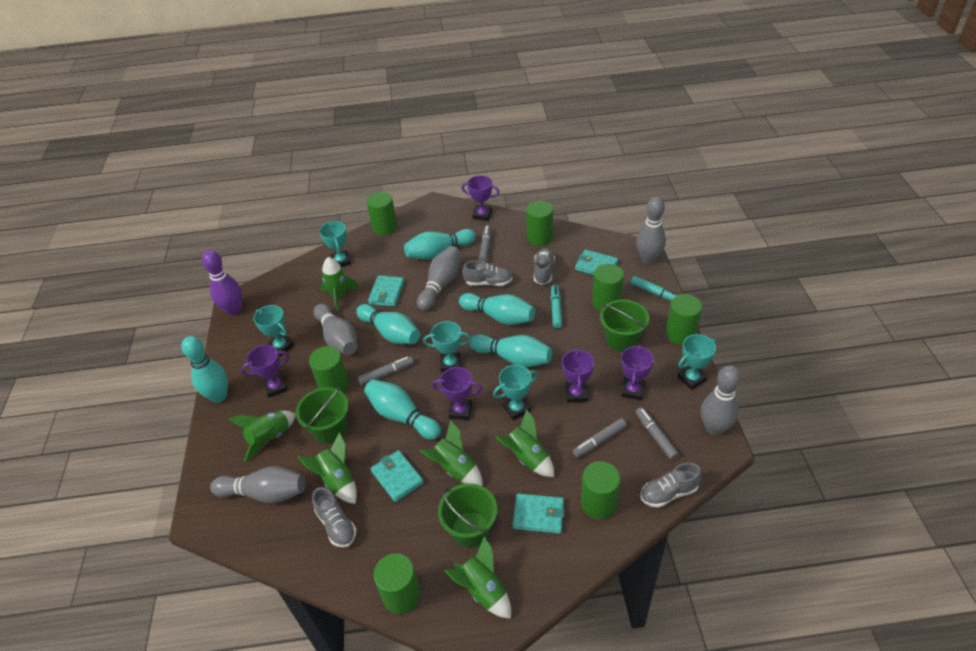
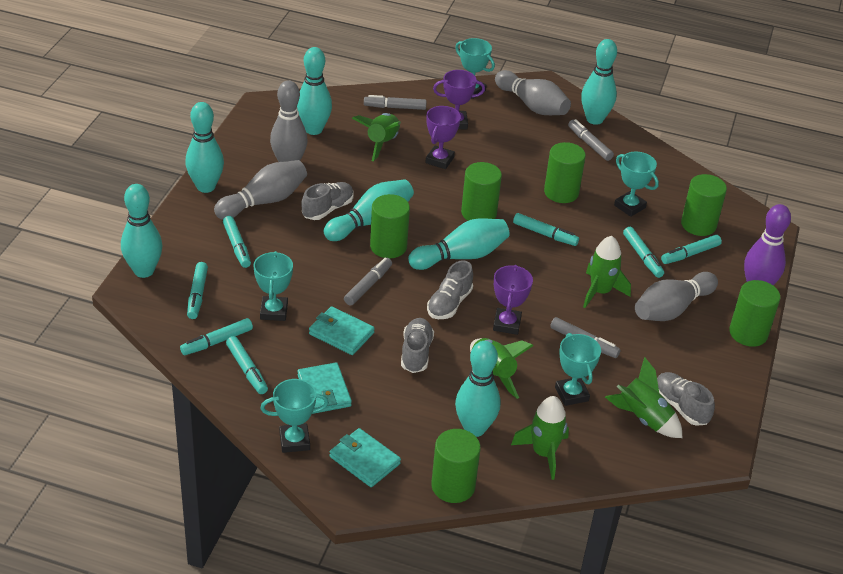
green bucket: [296,387,349,444] [438,483,497,548] [600,299,649,352] = 3 -> none = 0
green cylinder: [309,346,349,393] [367,192,397,236] [374,553,421,614] [526,201,553,246] [581,461,620,519] [592,264,624,311] [666,294,702,345] = 7 -> [370,194,410,258] [431,429,481,503] [461,162,502,221] [544,142,586,203] [681,174,727,236] [729,280,780,347] = 6
green rocket: [228,411,296,461] [298,432,357,504] [321,257,360,313] [420,420,483,486] [445,536,511,619] [495,409,554,477] = 6 -> [352,113,401,161] [470,338,533,399] [511,396,569,480] [583,236,631,308] [605,357,683,438] = 5
grey bowling pin: [210,466,306,504] [314,304,357,355] [417,246,460,311] [636,197,666,264] [701,365,741,436] = 5 -> [214,160,307,220] [270,80,307,162] [495,70,571,115] [635,272,718,321] = 4
purple trophy: [241,345,289,398] [432,367,483,420] [461,175,500,221] [562,348,594,403] [621,345,654,400] = 5 -> [425,106,461,169] [433,70,485,129] [493,265,533,335] = 3
turquoise bowling pin: [181,336,228,403] [356,304,420,344] [364,379,441,440] [404,229,476,260] [459,293,535,325] [470,334,552,367] = 6 -> [121,184,162,278] [185,102,224,193] [297,47,332,135] [324,179,414,241] [408,219,510,270] [455,341,500,437] [581,39,617,125] = 7
turquoise marker: [551,285,562,328] [631,276,679,301] = 2 -> [180,318,253,355] [187,262,208,319] [223,216,251,268] [226,336,268,394] [513,213,579,246] [623,227,664,278] [661,235,722,264] = 7
turquoise wallet: [368,275,404,307] [371,450,424,502] [513,494,564,534] [575,250,618,275] = 4 -> [298,362,352,414] [309,306,375,355] [329,428,401,487] = 3

